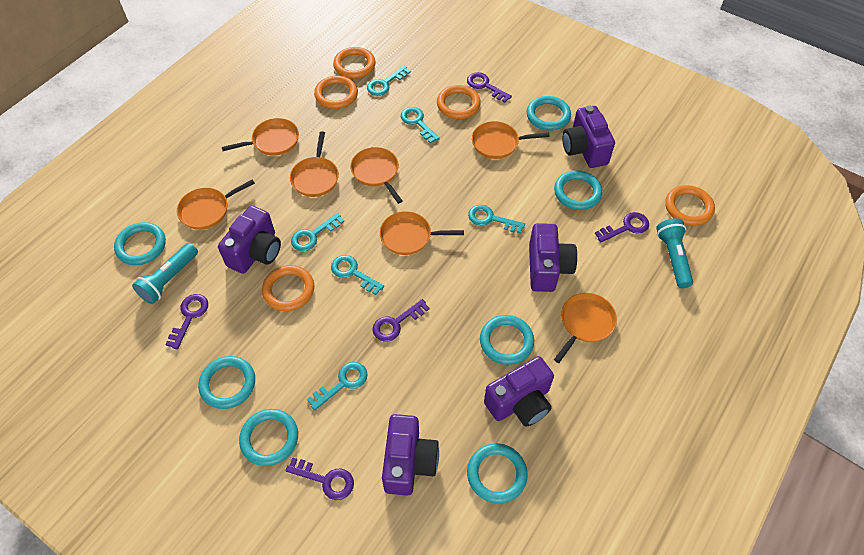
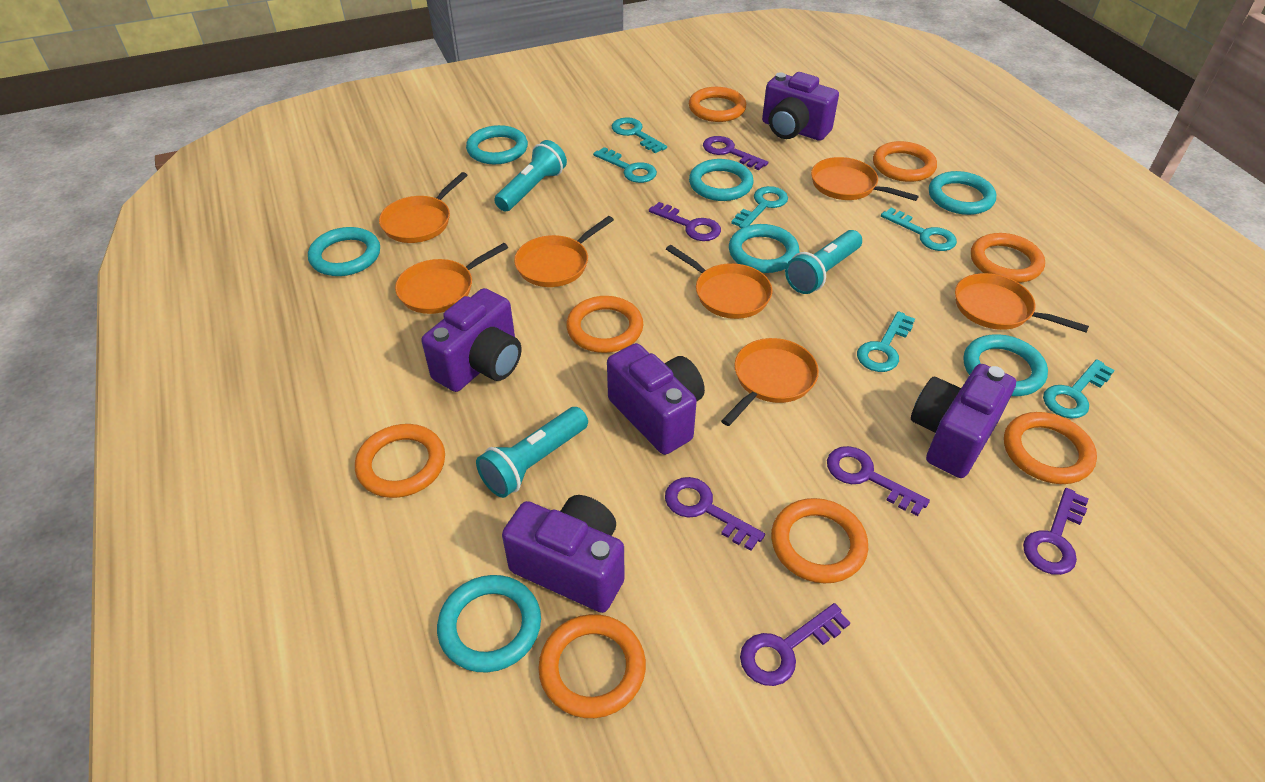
orange ring: [262,265,314,311] [314,76,358,109] [333,47,376,79] [437,85,481,119] [665,185,715,226] = 5 -> [355,424,445,498] [538,614,646,718] [566,296,643,353] [689,87,746,122] [771,498,868,583] [873,141,937,182] [971,233,1045,283] [1004,412,1097,484] = 8
purple key: [165,294,208,350] [285,457,354,500] [372,299,430,342] [467,72,512,103] [595,212,649,243] = 5 -> [649,202,721,241] [665,477,765,551] [703,136,768,170] [740,603,850,686] [827,446,930,516] [1023,488,1088,575] = 6
turquoise flashlight: [132,243,198,304] [656,218,693,288] = 2 -> [476,407,588,498] [494,140,567,212] [785,230,862,294] = 3

